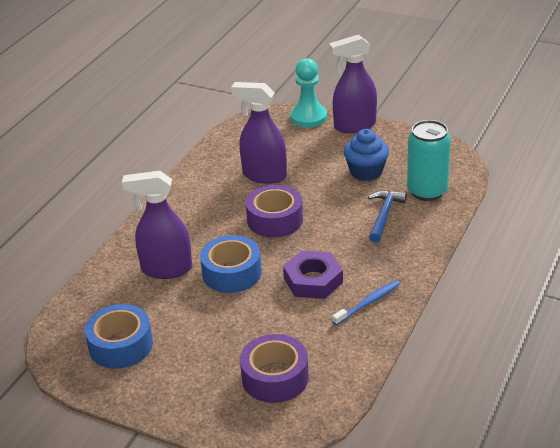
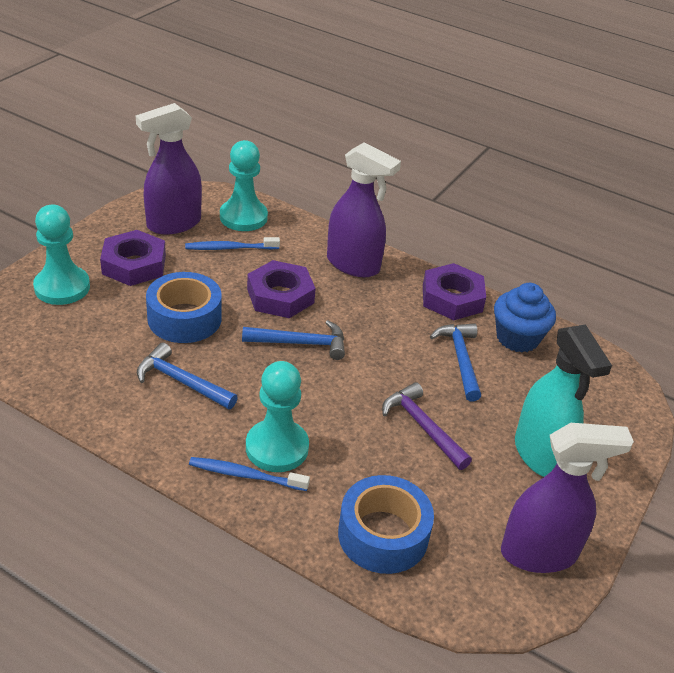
blue hammer: [368,190,407,243] = 1 -> [137,342,238,409] [242,320,345,360] [430,323,481,401] = 3
blue toothbrush: [332,280,400,325] = 1 -> [185,237,280,250] [189,457,310,491] = 2
purple hammer: none = 0 -> [382,382,472,470] = 1
purple nut: [283,251,343,299] = 1 -> [100,230,166,286] [247,260,316,318] [423,263,486,320] = 3
purple tape: [240,334,309,403] [246,185,303,238] = 2 -> none = 0
turquoise can: [407,120,451,201] = 1 -> none = 0
turquoise pawn: [290,58,327,128] = 1 -> [33,205,90,305] [220,140,268,231] [246,361,309,472] = 3
turquoise spray bottle: none = 0 -> [515,324,612,477] = 1

